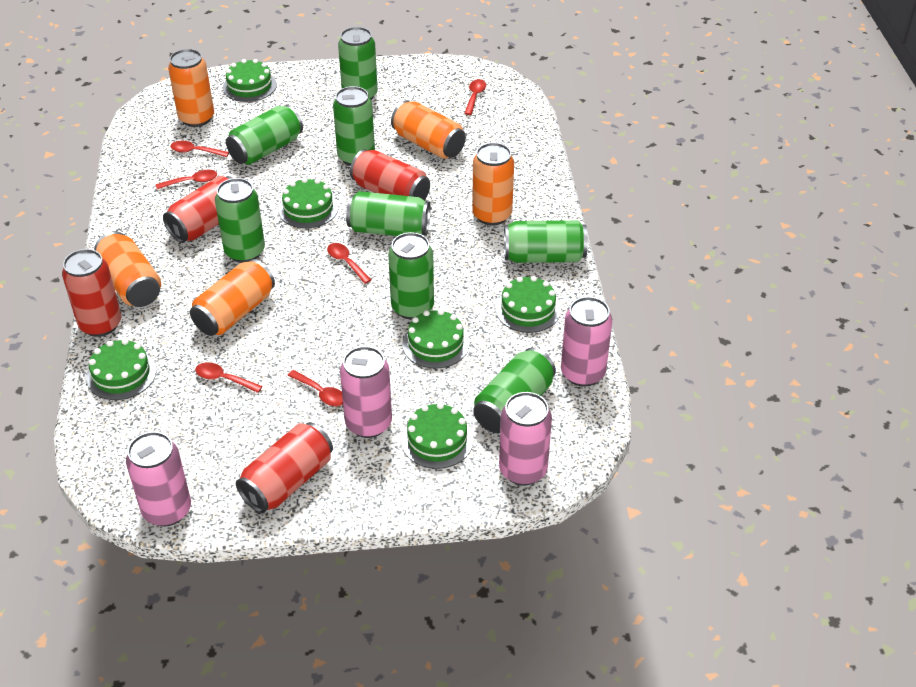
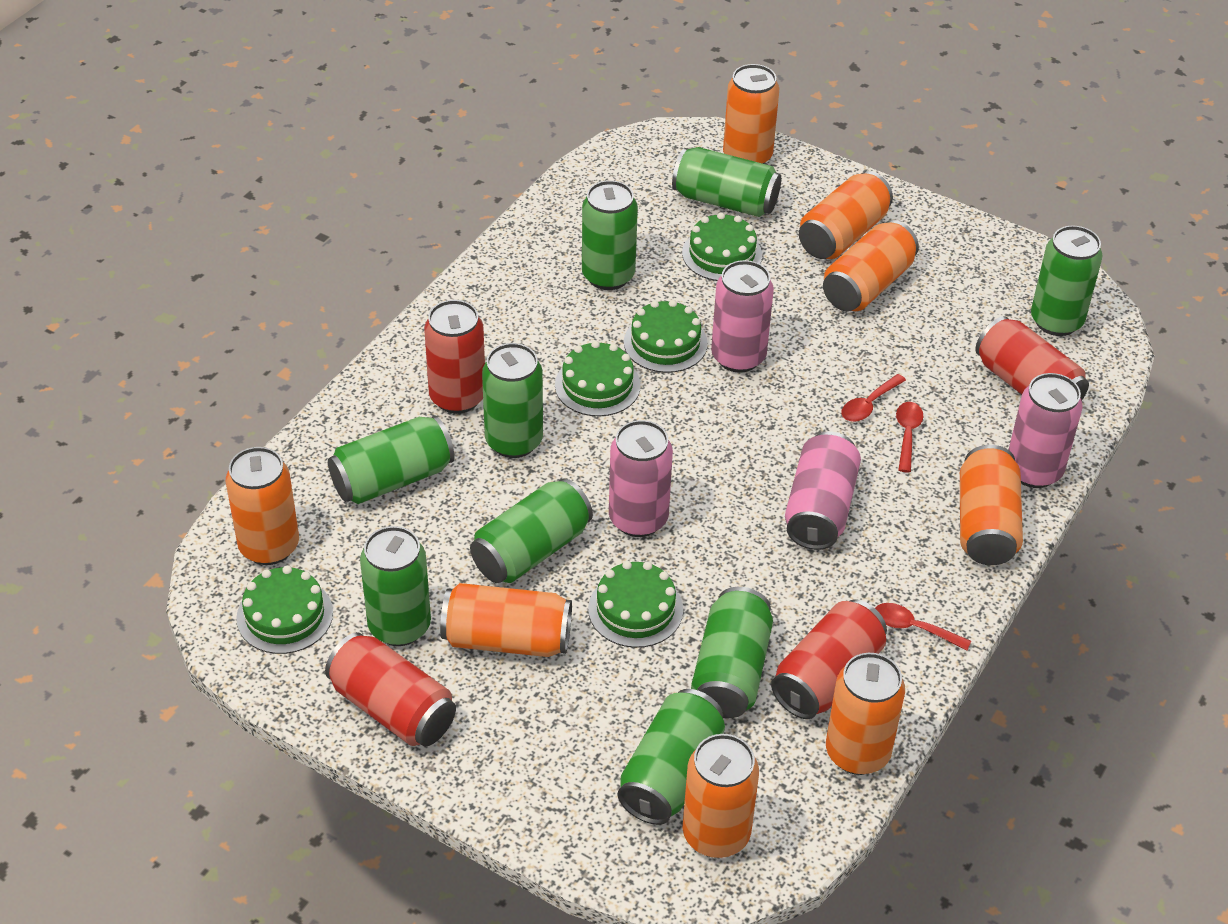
green cake: [86,339,156,400] [223,59,277,102] [278,178,338,228] [401,403,473,469] [402,309,470,369] [496,276,561,333] = 6 -> [236,565,333,654] [555,341,641,416] [588,561,683,648] [624,300,708,373] [682,212,762,281] = 5
green can: [215,178,265,263] [226,105,303,165] [333,86,375,166] [338,27,378,100] [346,191,430,236] [388,232,434,320] [473,348,556,433] [504,220,588,263] = 8 -> [328,416,455,504] [360,526,431,646] [470,478,593,583] [482,343,543,458] [582,180,638,290] [618,689,725,825] [672,147,781,217] [691,587,773,718] [1031,226,1103,336] = 9
orange can: [94,232,161,307] [168,49,214,127] [190,259,275,336] [391,101,466,159] [472,143,514,226] = 5 -> [226,447,299,565] [440,583,572,657] [683,734,759,858] [723,64,779,164] [799,171,893,259] [823,220,919,311] [826,653,905,775] [960,445,1023,565] = 8
red spoon: [156,170,217,189] [170,141,229,157] [195,362,263,393] [287,370,343,406] [327,243,371,284] [464,79,486,115] = 6 -> [841,374,906,422] [875,603,971,650] [896,402,923,472] = 3

